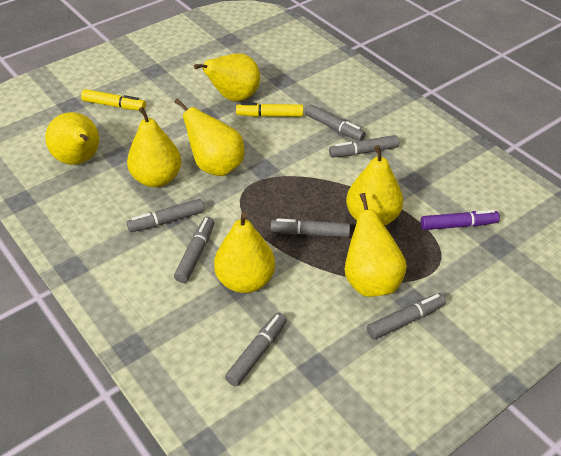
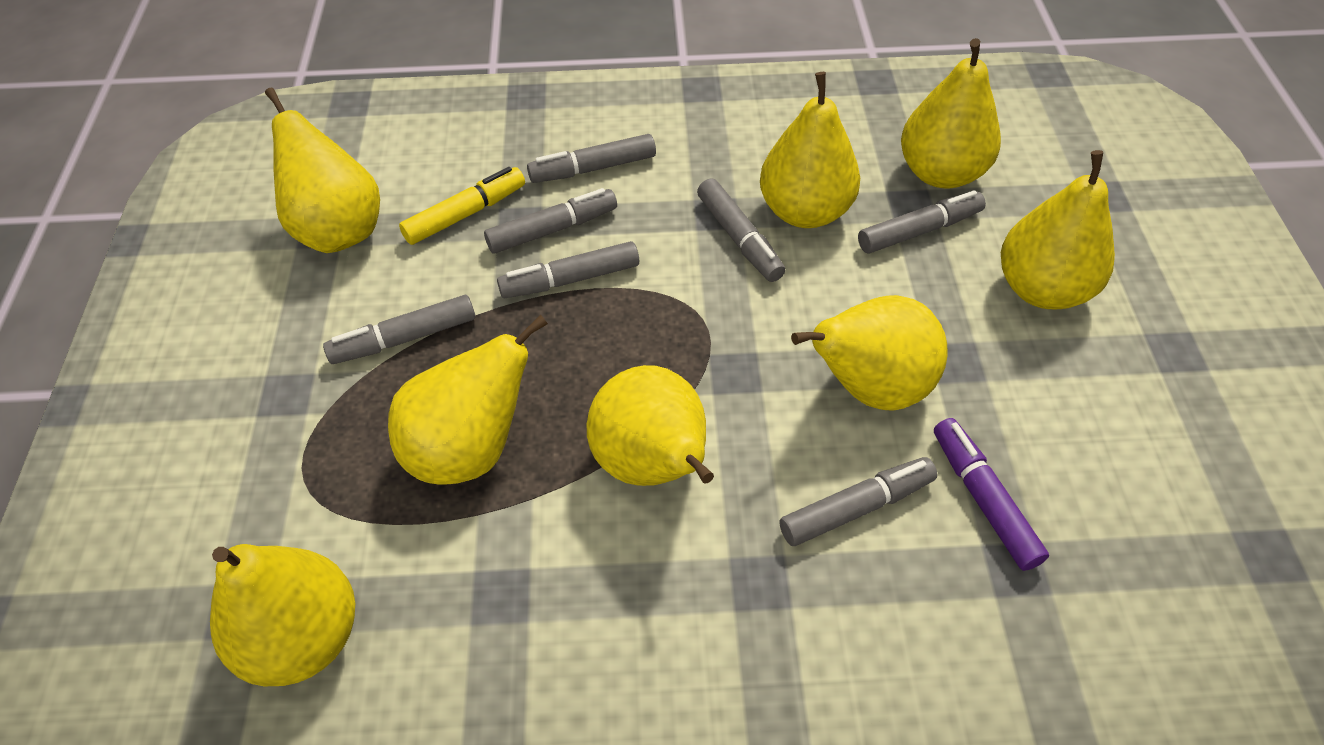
yellow marker: [81,89,146,110] [236,103,303,117] = 2 -> [399,167,525,245] = 1
yellow pear: [45,112,99,165] [127,107,181,187] [174,98,244,176] [194,53,260,101] [214,212,275,293] [345,193,407,297] [346,145,403,226] = 7 -> [210,544,355,686] [265,88,380,253] [388,315,548,485] [587,365,714,486] [760,72,860,228] [791,295,947,411] [901,38,1001,189] [1001,150,1115,309] = 8

